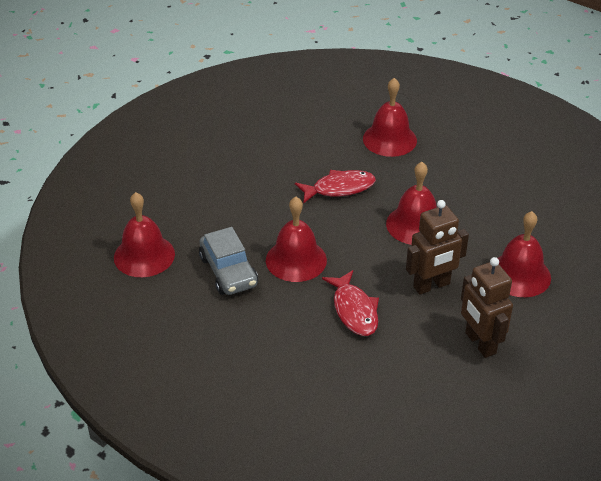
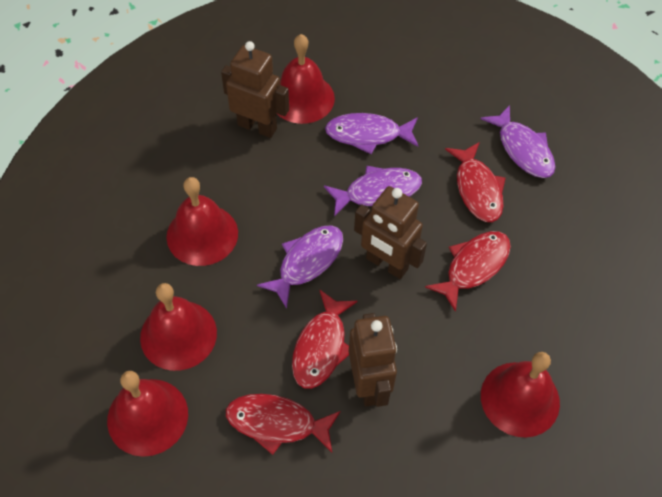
brown robot: [406,200,469,295] [461,257,513,358] = 2 -> [221,41,289,138] [349,313,397,407] [354,186,427,279] = 3
grey car: [199,227,258,295] = 1 -> none = 0
purple fish: none = 0 -> [257,225,343,309] [324,166,422,217] [325,113,419,154] [481,105,555,178] = 4
red fish: [295,170,376,204] [322,270,379,336] = 2 -> [226,394,341,455] [292,290,358,389] [425,231,511,312] [445,142,505,222] = 4

